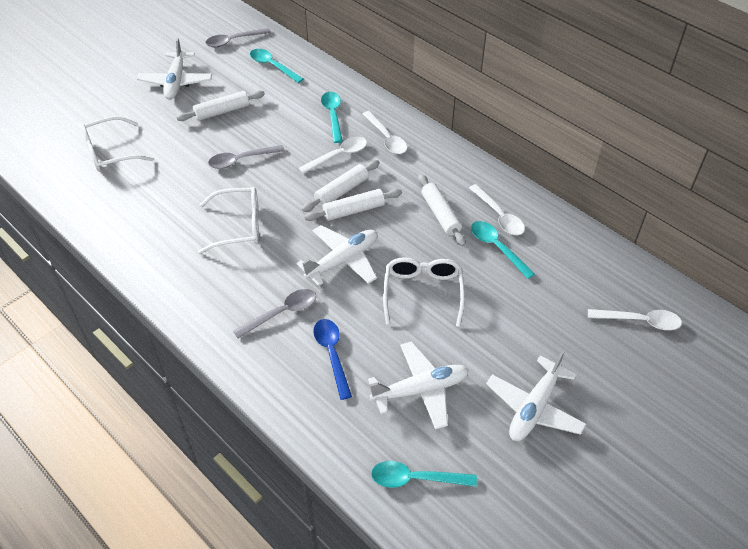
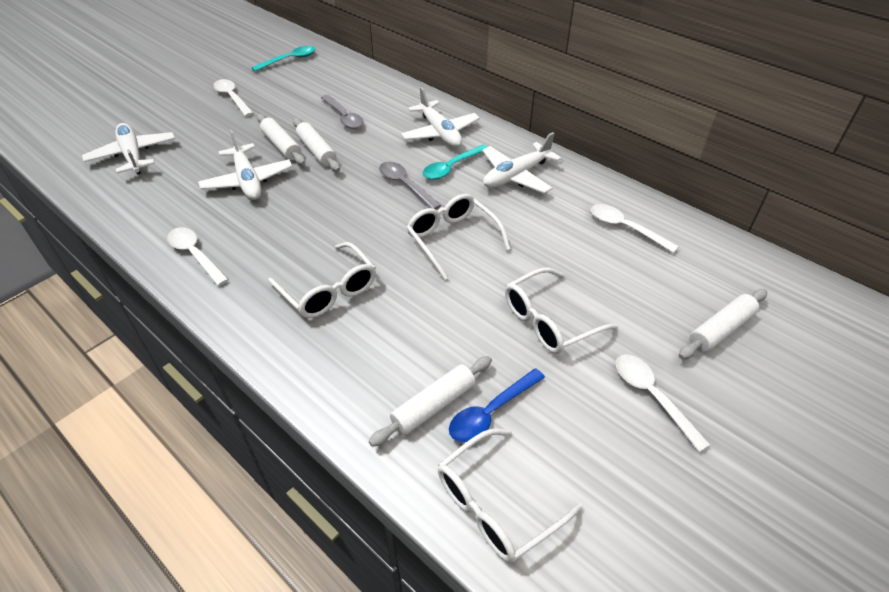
grey spoon: [205,28,271,47] [208,145,285,169] [233,289,316,338] = 3 -> [321,95,364,129] [379,162,442,209] = 2
turquoise spoon: [250,49,304,83] [321,92,343,143] [371,461,477,488] [471,221,535,279] = 4 -> [252,46,315,71] [423,145,487,180] = 2
white glasses: [81,116,153,172] [198,187,259,254] [383,257,465,327] = 3 -> [268,242,376,318] [406,194,510,280] [438,429,582,563] [505,268,618,354] = 4

